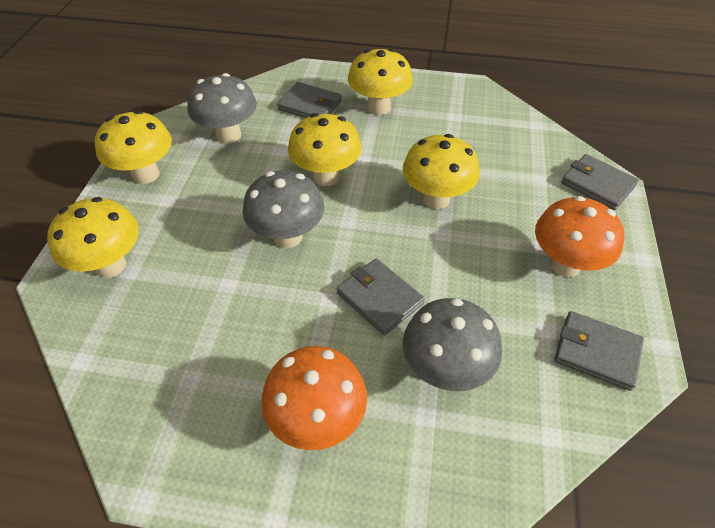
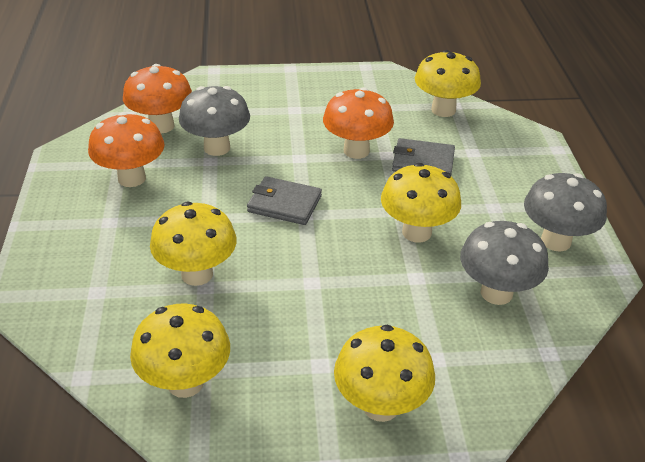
grey wallet: [277,82,342,118] [337,259,425,335] [554,311,644,391] [561,154,639,210] = 4 -> [247,176,322,225] [392,138,455,175] = 2
orange mushroom: [261,346,367,450] [535,196,624,277] = 2 -> [88,112,165,187] [123,64,192,134] [323,87,394,159] = 3

